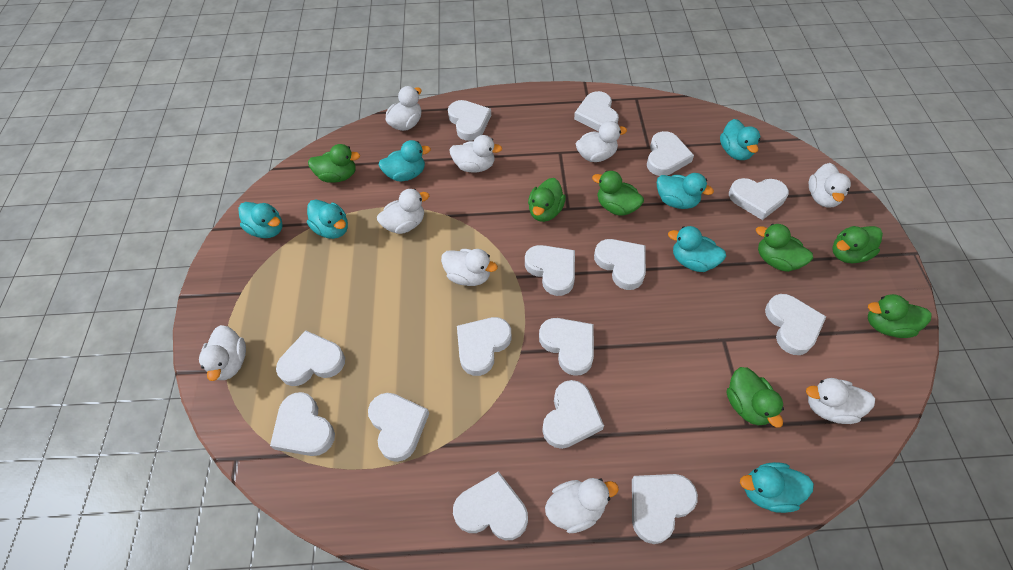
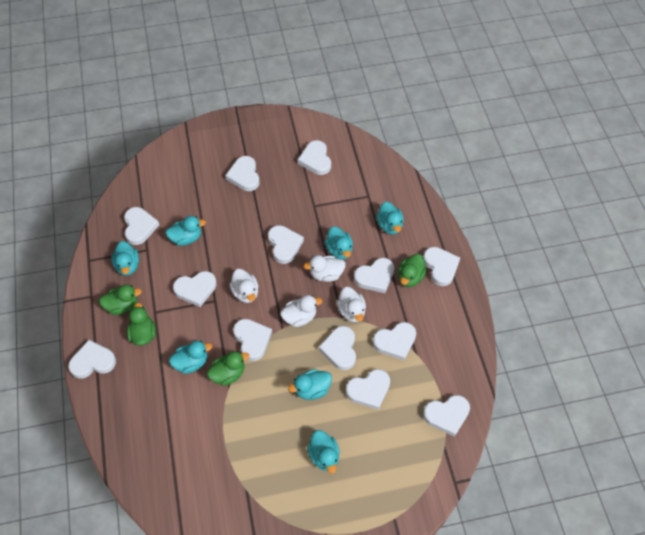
green duck: [308,144,360,183] [528,178,566,222] [592,171,644,216] [727,367,784,428] [756,224,813,272] [832,226,883,263] [868,294,932,338] = 7 -> [99,284,142,315] [127,303,156,346] [207,351,249,386] [398,254,427,287] = 4
white duck: [199,325,246,381] [377,189,429,234] [386,86,422,131] [441,249,498,286] [449,135,502,173] [545,478,619,533] [576,121,627,162] [806,378,875,424] [809,163,851,208] = 9 -> [229,269,258,303] [280,295,322,327] [303,255,346,282] [337,287,366,322] = 4
white heart: [270,392,335,456] [276,330,345,386] [368,393,429,462] [448,100,491,141] [453,471,528,540] [457,317,512,376] [525,245,575,296] [539,318,594,376] [542,380,604,449] [574,91,619,132] [594,239,646,290] [632,474,698,544] [647,131,694,176] [729,178,789,220] [765,294,826,355] = 15 -> [68,340,116,379] [124,207,159,245] [173,271,217,307] [225,156,260,191] [233,319,272,361] [268,225,304,264] [298,140,331,175] [319,326,356,370] [346,369,390,410] [354,258,395,293] [373,322,416,360] [423,247,460,286] [423,395,470,437] = 13

